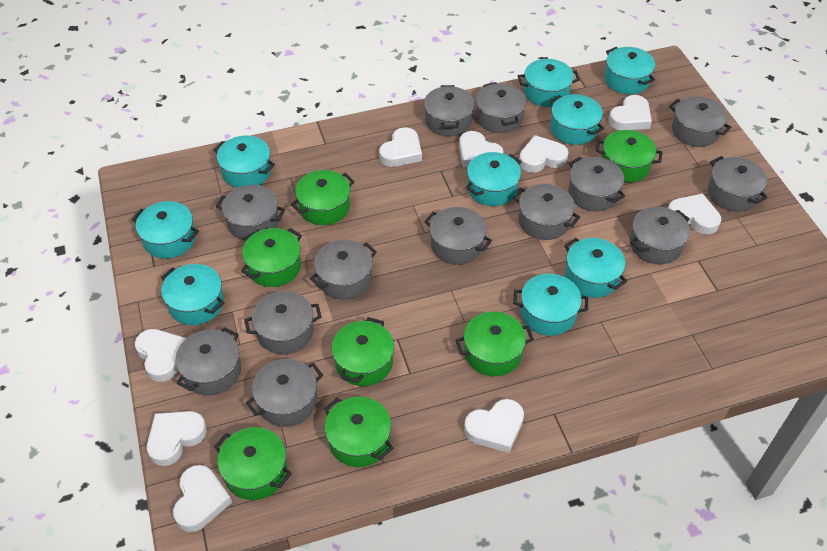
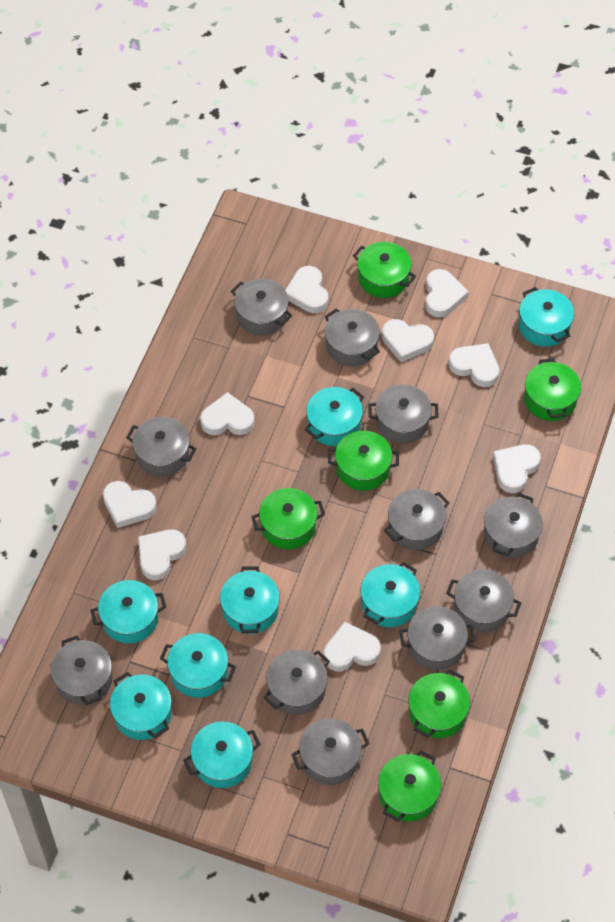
green pot: [214,427,292,500] [241,228,302,287] [291,170,355,225] [324,397,393,467] [332,317,394,386] [456,312,534,376] [596,130,663,183] = 7 -> [251,488,325,549] [328,431,399,491] [353,242,416,298] [378,750,441,822] [409,669,470,738] [524,358,581,421] = 6
grey pot: [176,327,241,396] [216,185,285,241] [244,291,322,354] [246,359,323,427] [310,240,377,300] [424,85,475,136] [424,207,492,265] [476,82,526,133] [513,184,580,240] [568,157,625,211] [630,207,690,264] [669,96,732,147] [708,156,768,212] = 13 -> [51,636,112,705] [126,417,196,477] [231,279,292,336] [264,650,330,715] [291,718,369,785] [324,309,380,366] [368,384,439,444] [384,489,449,550] [399,606,475,670] [446,569,521,633] [484,493,543,558] = 11
turquoise pot: [132,201,199,259] [161,264,224,325] [213,136,275,188] [465,152,521,206] [513,274,588,336] [518,59,580,107] [550,94,604,145] [564,238,627,298] [604,47,655,94] = 9 -> [91,580,166,644] [110,672,172,740] [160,633,236,698] [183,721,261,788] [220,566,280,634] [305,387,364,446] [360,562,420,627] [519,287,574,347] = 8

